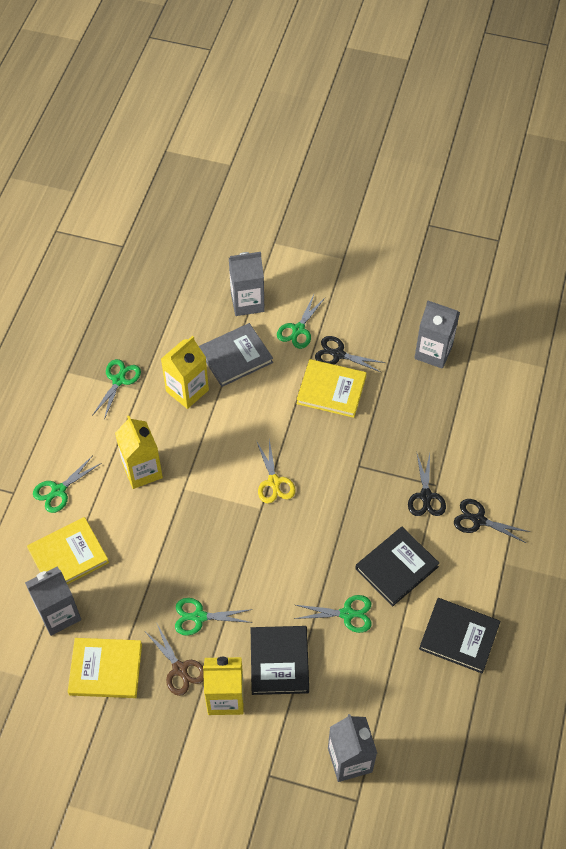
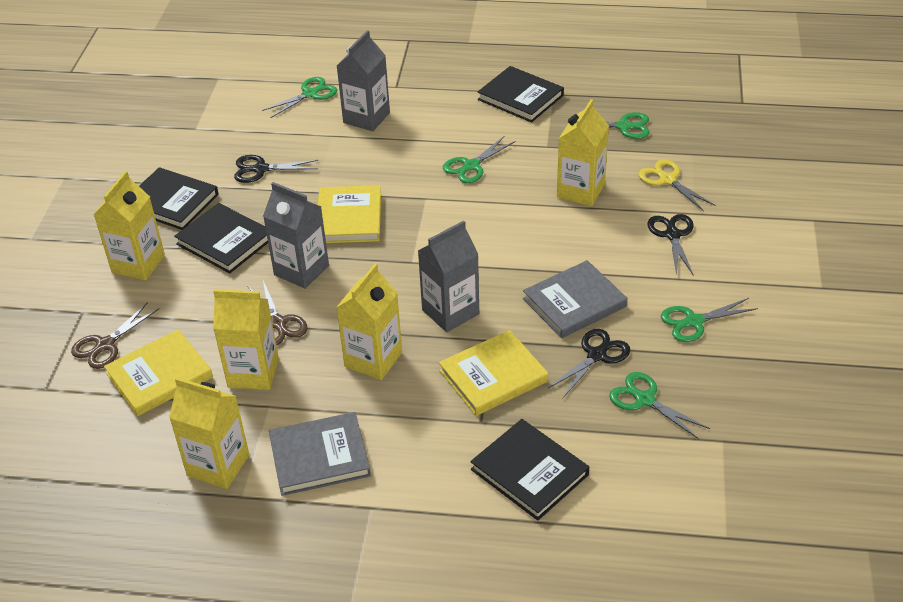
black book: [251,626,309,695] [355,527,440,606] [419,598,500,674] = 3 -> [139,167,219,230] [174,203,268,274] [470,419,589,521] [478,66,564,123] = 4
brown scissors: [146,622,204,696] = 1 -> [71,302,159,369] [247,280,307,345] = 2
grey book: [199,323,273,387] = 1 -> [269,412,371,496] [523,260,627,338] = 2
grey carton: [25,566,81,636] [229,252,265,316] [328,714,377,782] [414,300,460,369] = 4 -> [263,182,329,289] [337,30,390,131] [418,220,479,332] = 3
yellow carton: [115,416,163,489] [161,336,209,409] [203,657,244,715] = 3 -> [93,171,165,280] [169,377,249,489] [213,289,279,390] [336,263,402,380] [557,99,609,206] = 5

